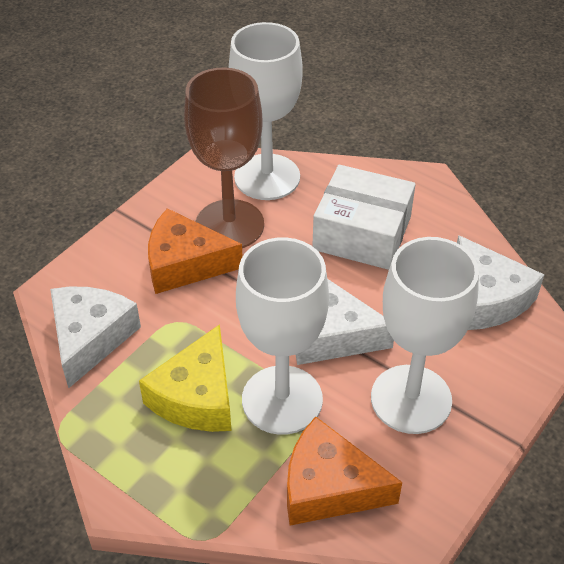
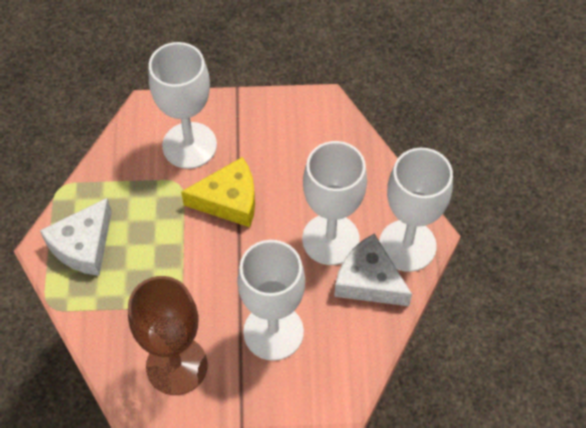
orange cheese: [148,208,242,294] [287,416,402,526] = 2 -> none = 0
white box: [312,165,416,270] = 1 -> none = 0
white cheese: [50,287,141,388] [296,279,394,365] [457,235,544,330] = 3 -> [40,198,112,276] [334,234,412,306] = 2
white goblet: [229,22,303,200] [236,237,329,435] [371,237,479,434] = 3 -> [149,42,217,169] [237,240,305,361] [302,141,367,265] [379,148,453,272] = 4

